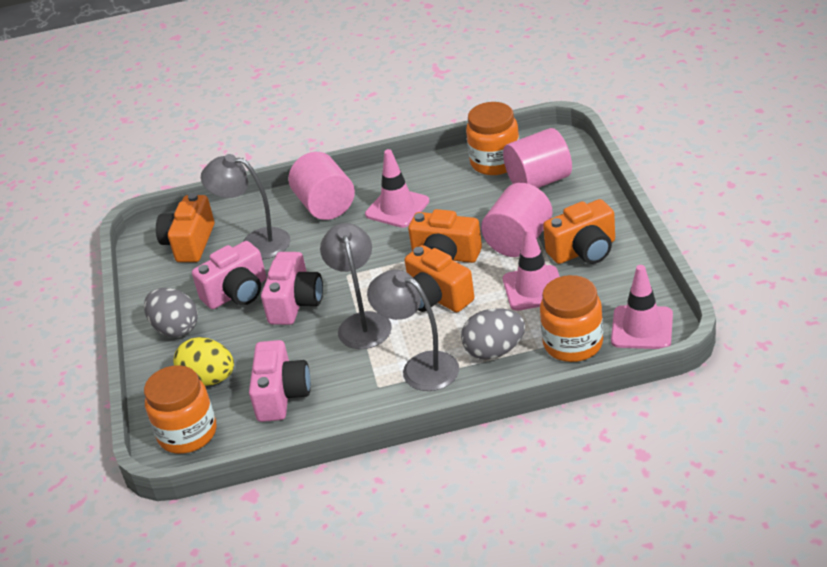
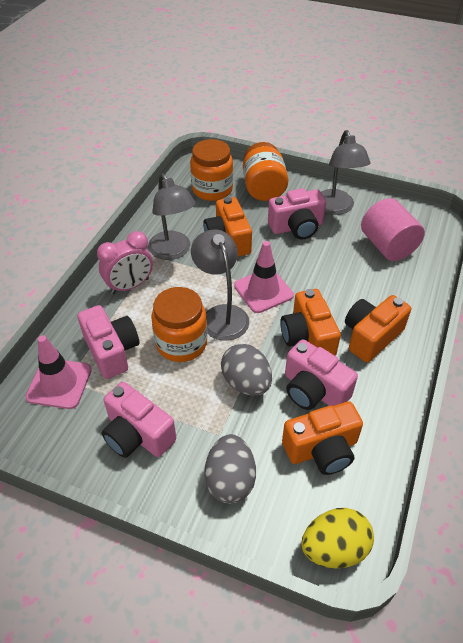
pink camera: [192,241,266,309] [249,340,311,422] [261,252,323,325] = 3 -> [78,305,139,379] [101,382,176,458] [268,188,326,240] [285,339,358,410] = 4
pink clock: none = 0 -> [97,231,153,294] = 1
pink cylinder: [288,152,355,220] [481,183,552,257] [503,128,572,188] = 3 -> [361,198,425,261] = 1
pink traffic cone: [365,149,430,228] [503,227,560,311] [611,265,673,349] = 3 -> [25,335,92,409] [234,241,294,313] = 2

